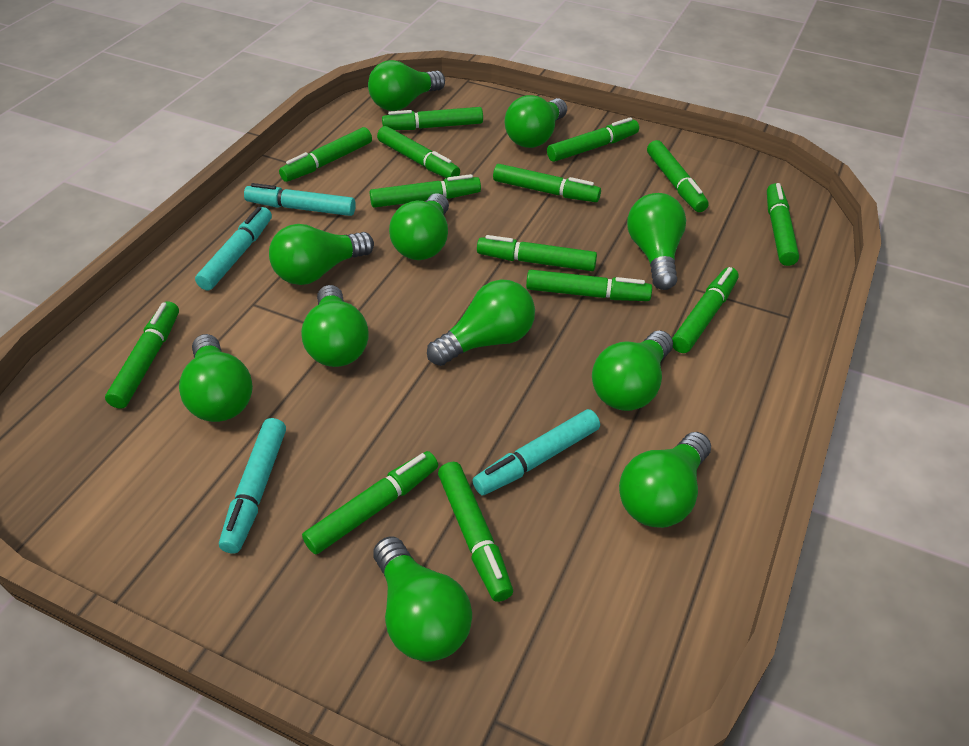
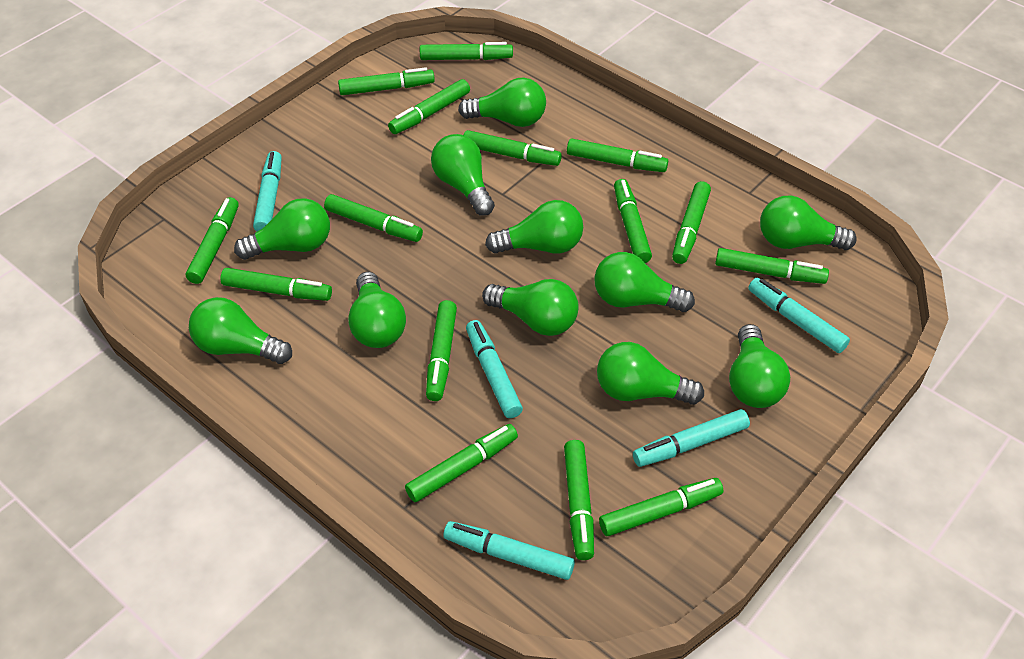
green marker: [105,301,179,409] [279,127,372,182] [302,451,438,555] [370,174,481,208] [377,126,460,178] [382,107,483,130] [438,462,513,602] [477,235,597,271] [493,164,601,202] [526,270,652,301] [547,117,639,162] [647,140,709,212] [672,267,739,353] [767,183,799,266] = 14 -> [186,197,239,284] [221,268,332,301] [324,194,423,242] [338,67,435,95] [388,79,470,134] [405,424,518,502] [420,42,513,60] [426,300,457,401] [464,130,562,166] [564,440,594,560] [567,139,668,172] [599,478,723,536] [614,179,652,263] [672,181,711,264] [715,248,829,284] = 15
turquoise marker: [195,207,272,291] [219,418,286,554] [244,183,356,216] [472,409,600,496] = 4 -> [253,151,282,231] [443,521,575,580] [466,320,523,418] [633,409,750,467] [748,278,850,353] = 5

